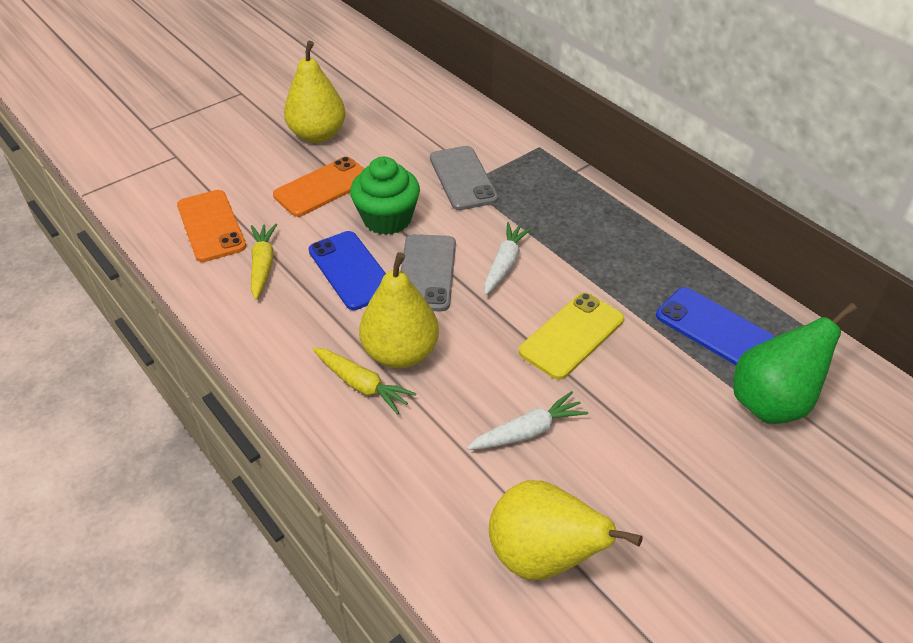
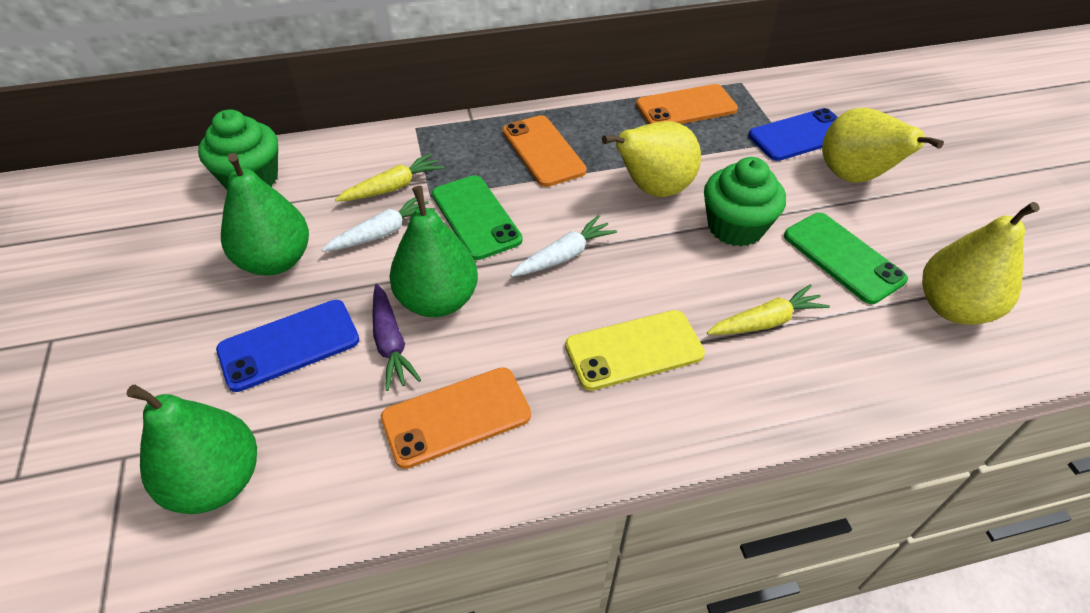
green cupcake: [350,157,420,235] = 1 -> [198,109,278,189] [704,157,786,247] = 2
green pear: [733,303,857,424] = 1 -> [127,385,257,514] [221,153,309,276] [390,186,478,317] = 3
green phone: none = 0 -> [432,175,523,260] [784,213,908,304] = 2
grey phone: [401,234,456,312] [430,146,498,210] = 2 -> none = 0
orange phone: [177,190,246,262] [273,157,365,217] = 2 -> [381,367,531,469] [503,115,587,187] [636,84,738,124] = 3
purple carrot: none = 0 -> [372,284,421,391] = 1

